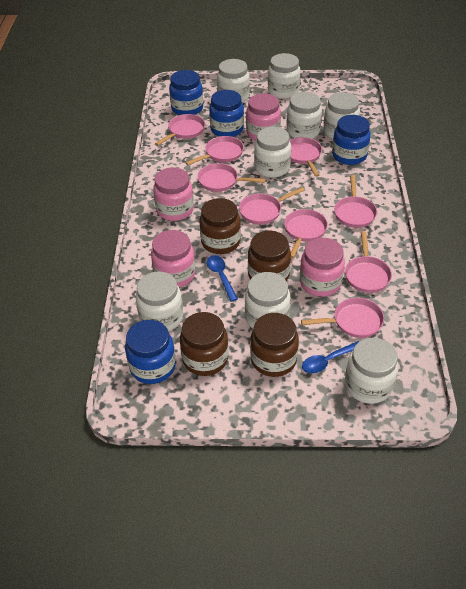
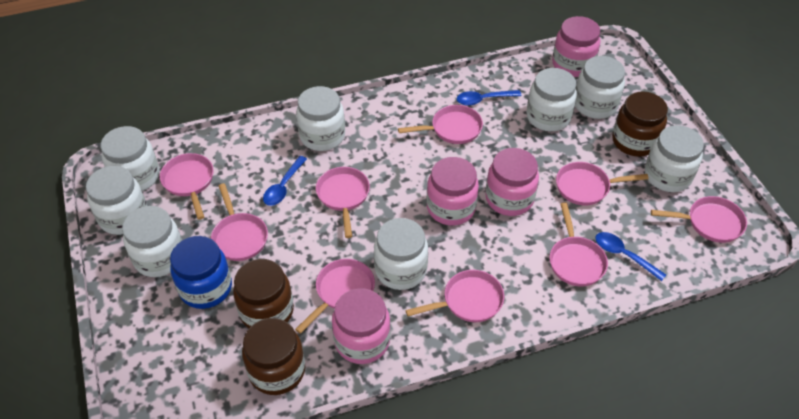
blue jar: [125,320,176,384] [169,70,203,115] [209,90,244,137] [332,115,371,165] = 4 -> [170,236,232,309] = 1
blue spoon: [207,255,238,302] [302,341,359,374] = 2 -> [263,156,307,206] [457,90,521,106] [595,232,666,281] = 3
brown jar: [180,312,229,376] [199,198,241,254] [248,231,291,281] [250,313,299,377] = 4 -> [233,259,294,328] [242,318,305,395] [612,91,668,157] = 3

